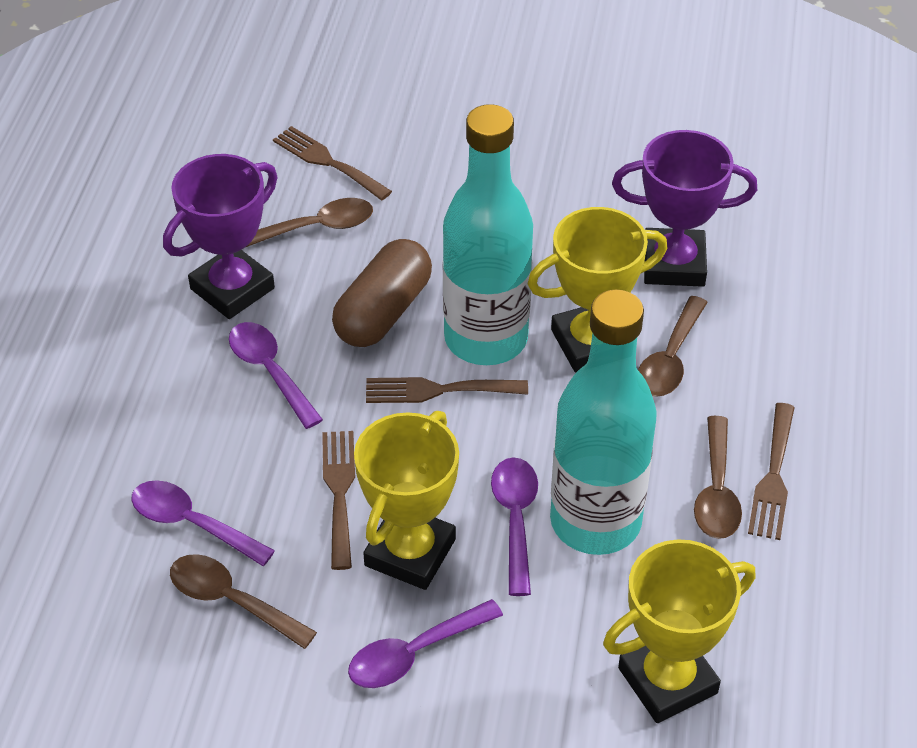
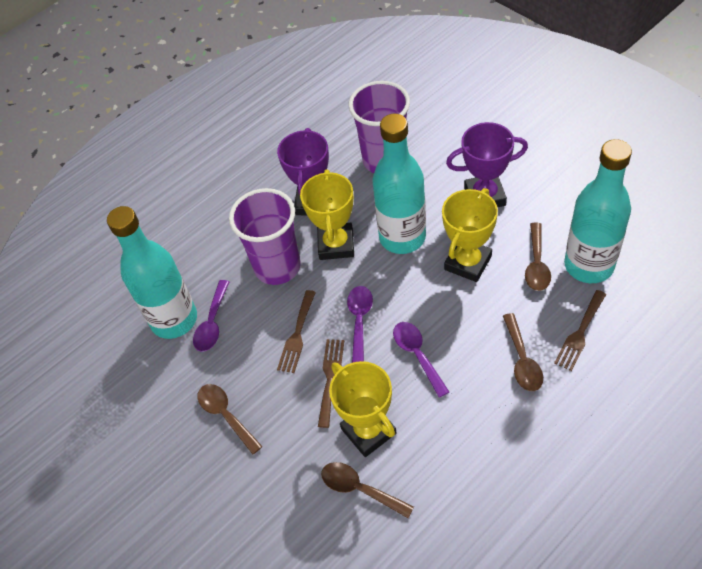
brown capsule: [332,239,432,347] = 1 -> none = 0
brown fork: [273,126,392,200] [322,431,355,570] [366,377,528,403] [748,403,795,540] = 4 -> [277,290,316,373] [318,339,344,428] [554,290,606,371] = 3
purple cup: none = 0 -> [229,188,300,285] [348,81,410,173] = 2
purple spoon: [132,480,275,566] [229,322,323,429] [348,599,503,688] [491,457,538,596] = 4 -> [193,280,229,352] [347,286,373,363] [393,322,449,398] = 3
turquoise bottle: [443,104,533,365] [550,290,657,555] = 2 -> [107,206,197,339] [372,114,426,254] [564,139,632,283] = 3

